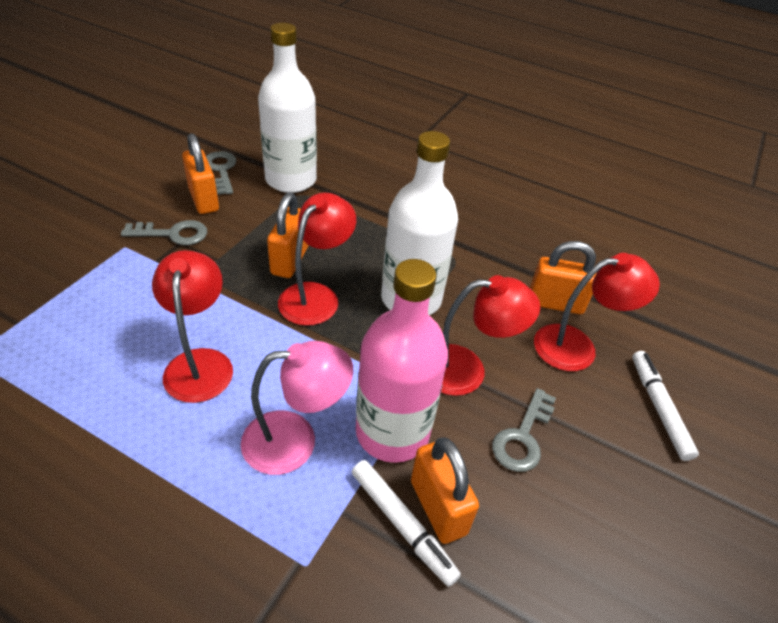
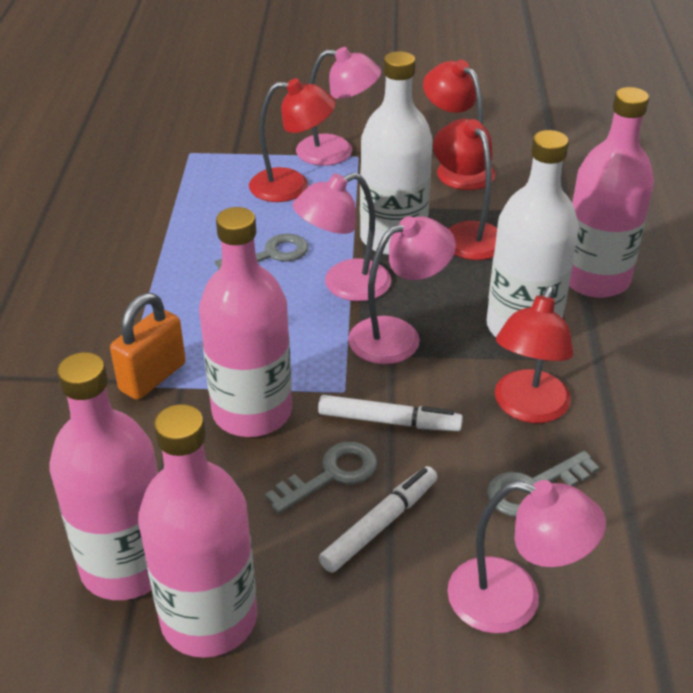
orange padlock: [182,133,219,214] [267,193,309,278] [411,437,479,544] [530,241,596,314] = 4 -> [110,293,186,400] = 1
pink bottle: [356,259,448,463] = 1 -> [50,352,158,600] [138,404,257,658] [199,207,292,437] [569,87,654,298] = 4
pink lamp: [241,341,353,475] = 1 -> [292,173,392,301] [296,47,381,166] [348,216,456,364] [447,480,606,633] = 4

